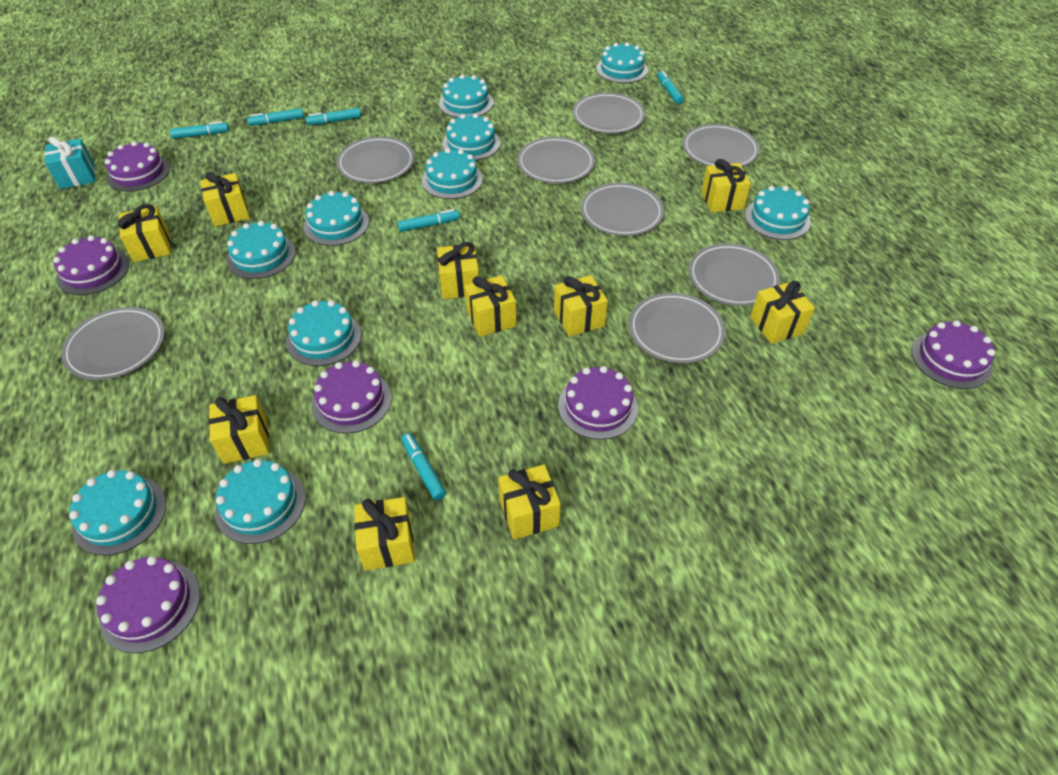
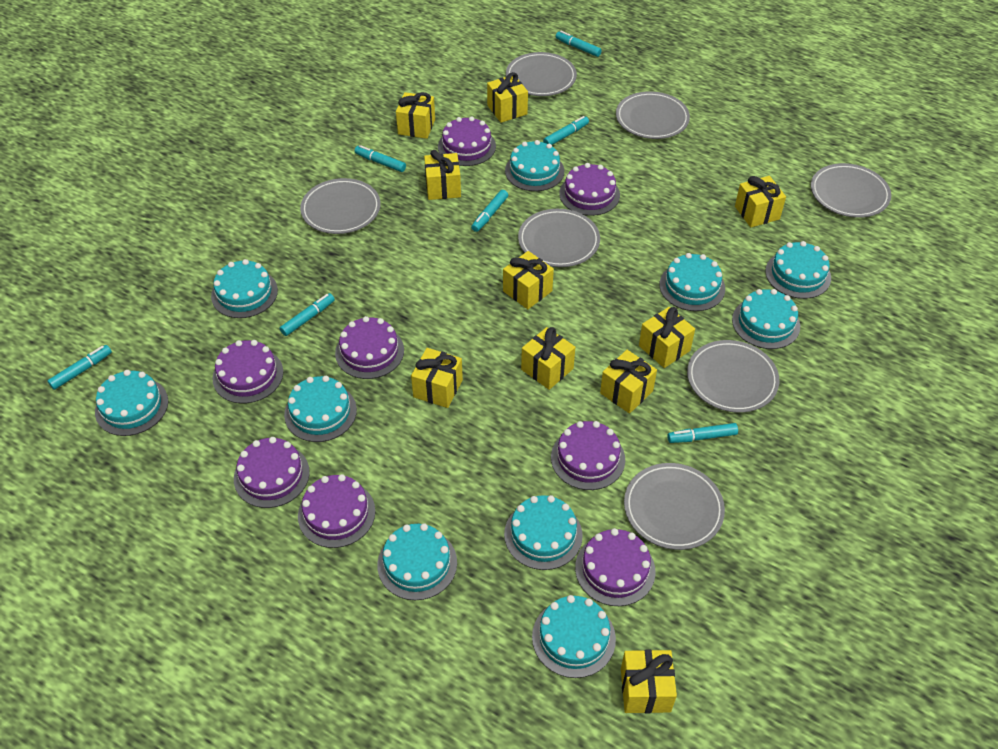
grey plate: [61,307,165,380] [337,137,415,183] [518,137,595,183] [573,93,645,134] [581,183,664,236] [629,293,725,363] [683,124,760,167] [689,243,780,306] = 8 -> [300,178,381,234] [506,52,577,96] [518,209,600,267] [616,91,690,139] [624,463,725,550] [687,340,779,413] [811,163,891,218] = 7
purple cake: [53,235,129,295] [96,556,200,653] [105,141,170,192] [311,360,392,434] [558,366,638,440] [912,320,995,389] = 6 -> [212,340,283,404] [234,437,310,508] [298,474,375,548] [335,316,404,379] [438,116,496,166] [551,421,625,490] [559,163,620,216] [575,528,656,606] = 8
turquoise gift: [44,136,95,189] = 1 -> none = 0
turquoise marker: [170,121,229,139] [247,108,304,126] [306,108,361,125] [397,209,460,232] [401,433,446,501] [657,71,684,104] = 6 -> [48,345,112,390] [280,293,335,336] [355,145,406,172] [471,190,508,232] [543,116,589,145] [556,31,602,57] [667,423,738,443] = 7

